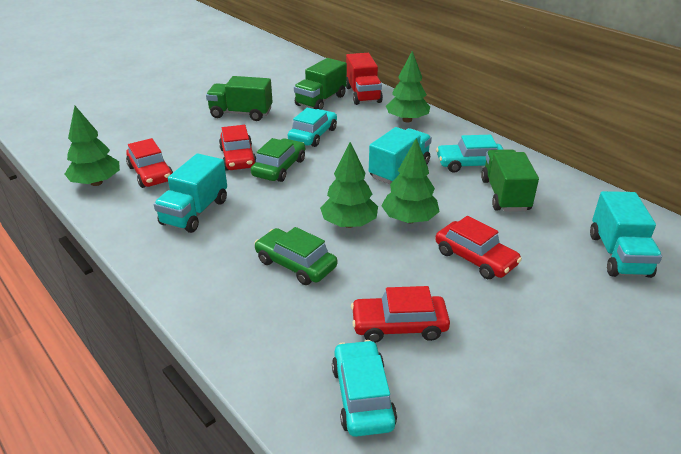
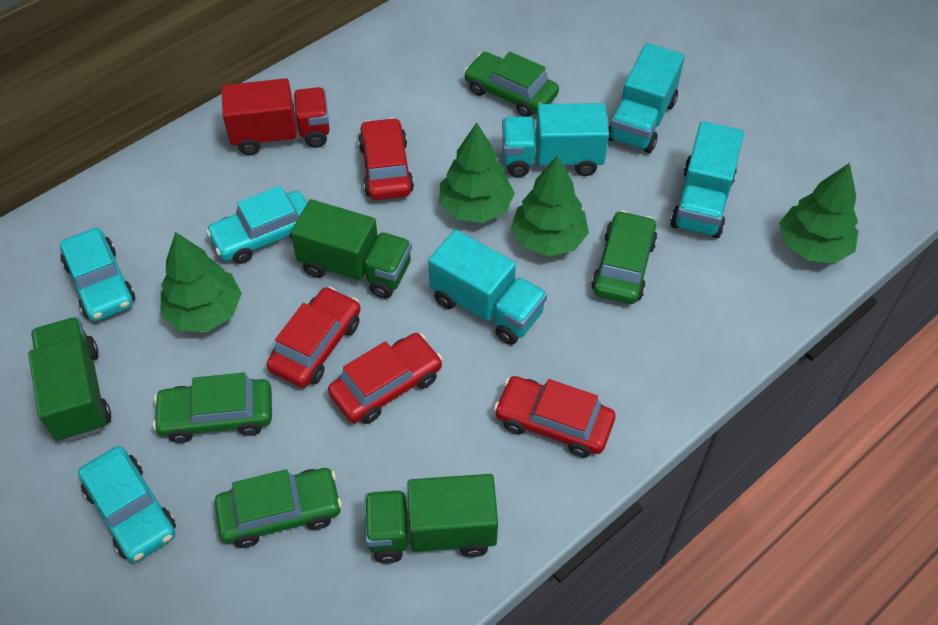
green car: [251,138,305,182] [254,227,337,285] = 2 -> [153,373,272,443] [215,468,342,548] [464,52,559,117] [591,210,657,304] = 4
turquoise truck: [154,153,227,233] [369,127,432,184] [590,191,662,278] = 3 -> [428,230,547,345] [502,103,609,177] [608,43,685,153] [670,121,744,238] = 4

